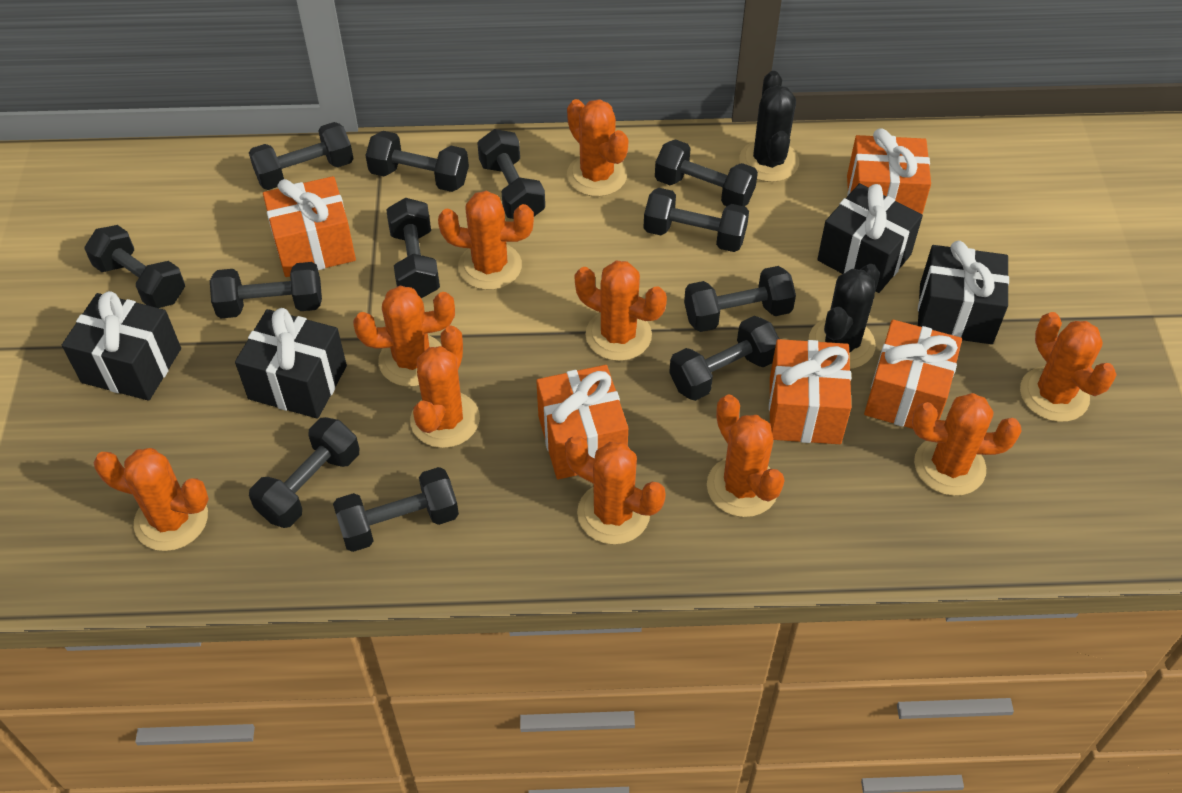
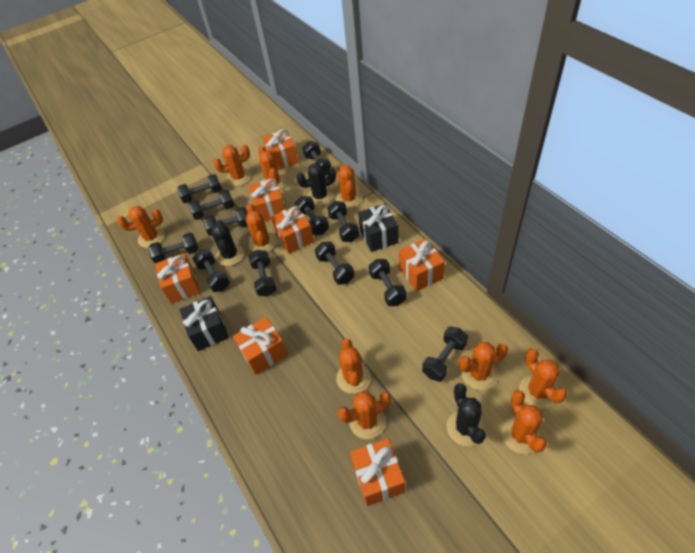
black cactus: [739,71,799,182] [809,264,880,369] = 2 -> [211,220,244,266] [296,163,336,206] [447,383,486,446] = 3
black gift: [62,291,181,401] [235,308,347,419] [817,183,923,293] [918,241,1009,344] = 4 -> [179,296,229,351] [358,204,399,252] = 2
orange gift: [263,176,356,277] [536,365,628,480] [769,339,851,444] [847,128,931,214] [864,320,962,429] = 5 -> [155,253,200,304] [233,317,288,375] [249,178,285,222] [262,129,299,170] [271,205,314,254] [350,438,405,506] [399,239,445,291] = 7

